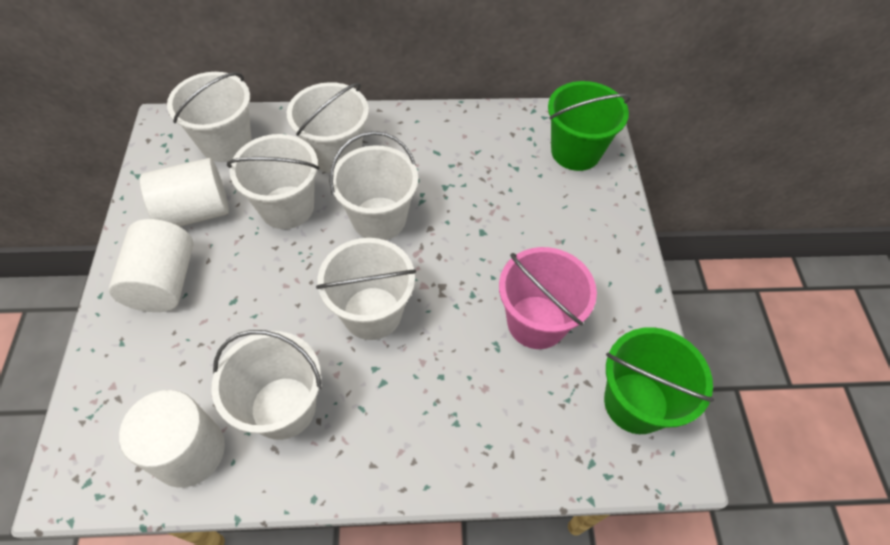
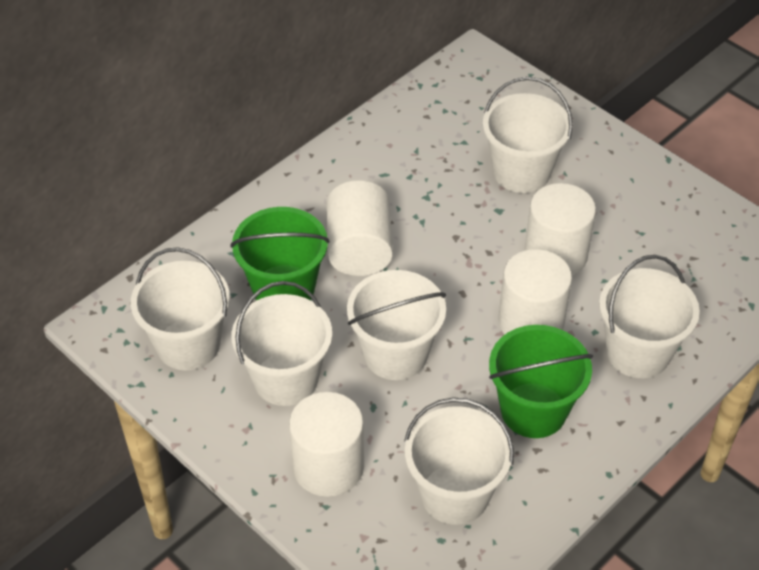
pink bucket: [499,247,597,349] = 1 -> none = 0
white cylinder: [109,219,194,312] [119,390,225,488] [140,158,229,227] = 3 -> [289,392,364,497] [326,180,393,276] [499,249,572,335] [524,183,596,276] = 4

